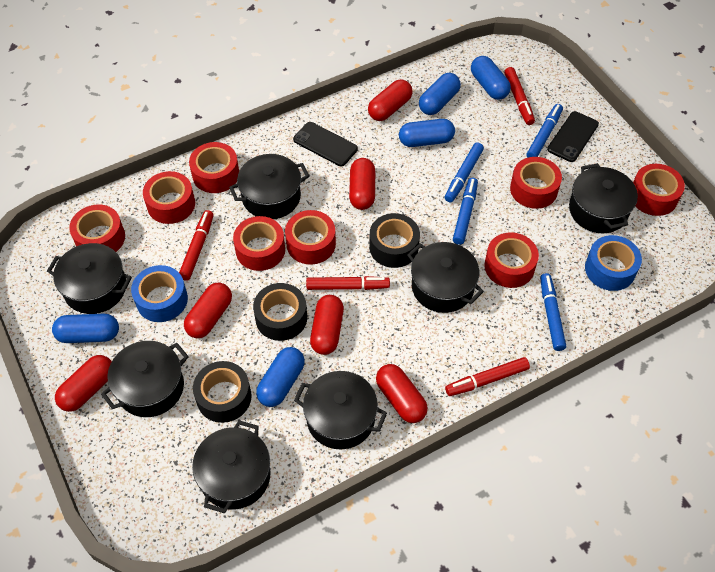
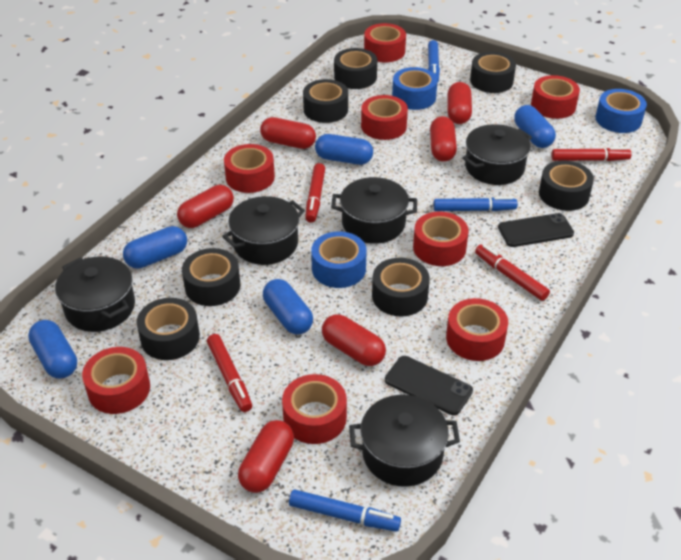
black pot: [47,243,132,314] [101,341,189,417] [192,420,271,514] [229,154,309,219] [294,371,387,449] [407,242,484,313] [569,163,638,233] = 7 -> [55,257,135,332] [222,196,305,265] [331,177,417,244] [349,395,460,487] [462,124,532,185] = 5
black tape: [193,361,252,423] [253,283,307,341] [369,213,420,268] = 3 -> [137,298,200,360] [182,248,240,306] [303,79,348,123] [334,48,377,89] [372,258,430,317] [470,52,516,93] [539,160,594,211] = 7
blue marker: [445,142,484,202] [453,178,478,245] [527,104,563,158] [540,273,566,351] = 4 -> [289,490,401,532] [428,40,440,83] [433,197,518,211] = 3
blue tape: [131,265,188,322] [585,235,642,291] = 2 -> [311,231,367,288] [392,67,438,110] [596,89,647,133] = 3

